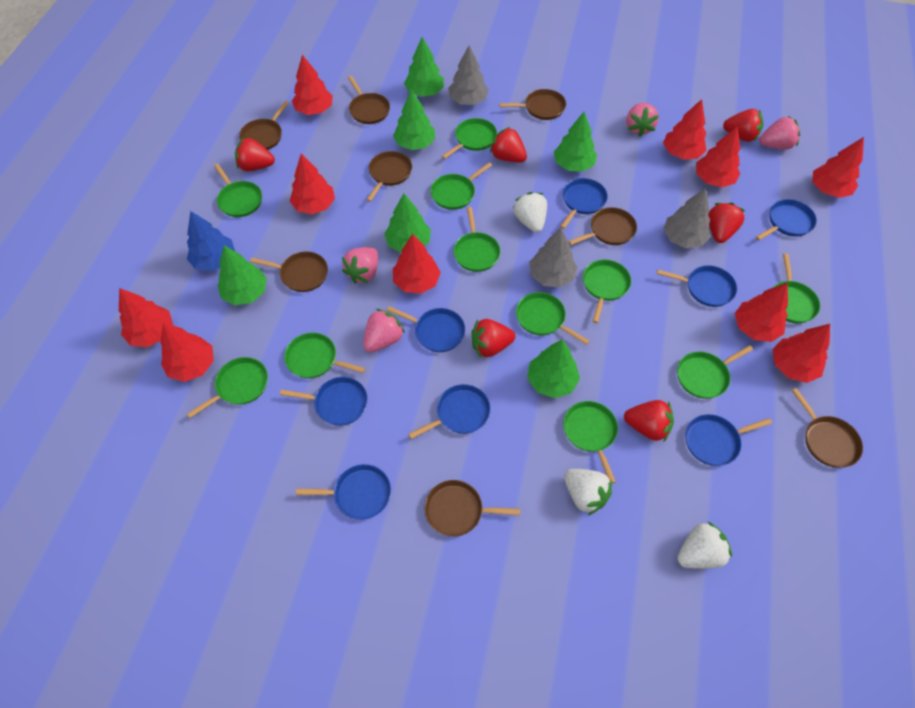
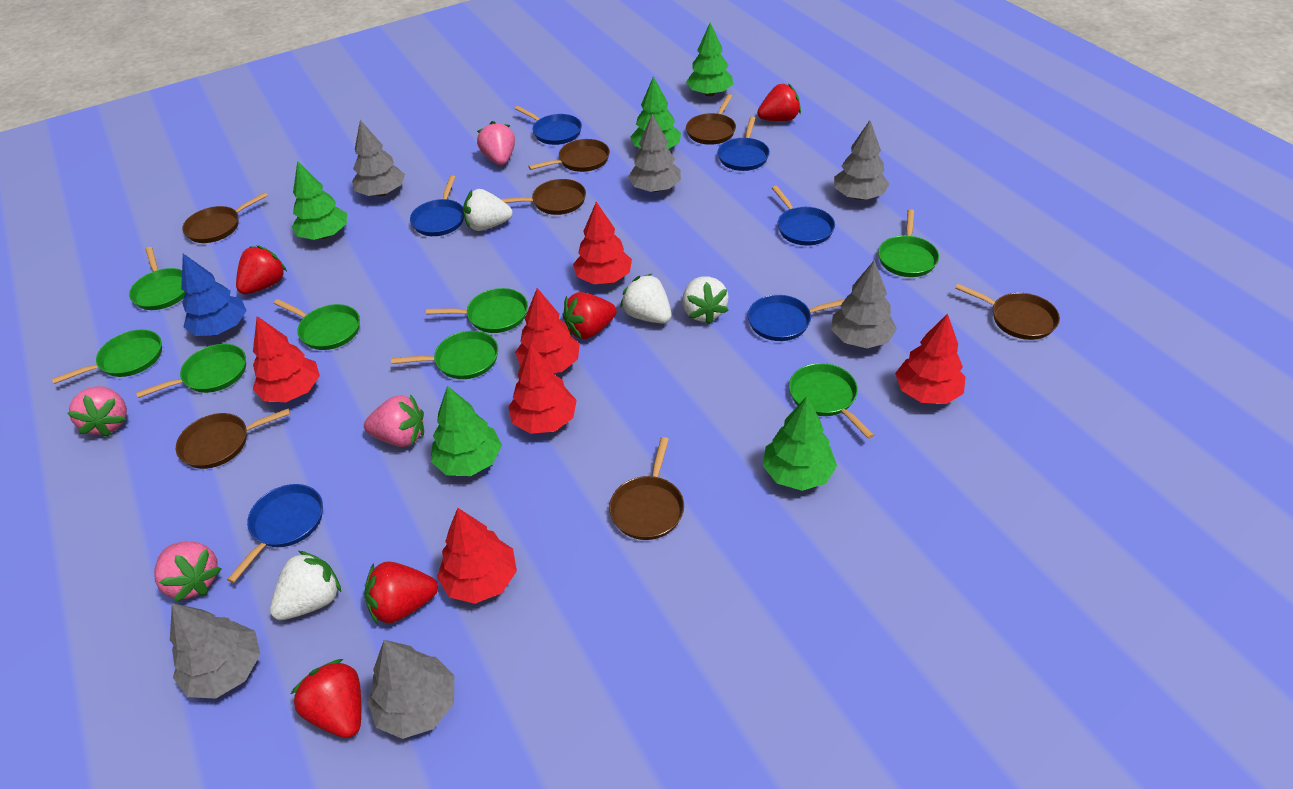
blue pan: [280,377,368,426] [296,464,391,520] [387,306,465,352] [408,384,491,439] [560,178,608,229] [657,265,737,307] [685,414,772,466] [756,199,817,240] = 8 -> [227,484,323,583] [410,175,464,236] [515,106,582,145] [717,117,770,171] [748,295,845,341] [772,186,835,246] = 6
brown pan: [239,101,289,150] [250,251,328,292] [348,76,390,124] [366,151,412,202] [425,480,520,537] [499,89,566,120] [568,207,637,245] [792,388,863,468] = 8 -> [176,408,290,469] [182,192,268,243] [501,179,586,215] [528,139,610,172] [609,437,684,540] [686,94,736,145] [955,284,1060,340] = 7
green pan: [187,357,268,418] [214,164,262,217] [284,333,365,378] [430,162,492,210] [442,118,497,159] [453,207,501,272] [516,292,590,345] [563,401,618,484] [583,260,631,323] [677,345,753,399] [773,254,820,323] = 11 -> [52,330,162,384] [129,247,185,310] [136,344,246,398] [274,299,360,350] [391,331,498,379] [426,288,528,333] [789,363,874,439] [878,209,939,277] = 8
green tree: [218,245,267,305] [384,193,431,253] [393,89,435,150] [404,37,444,97] [527,339,580,398] [554,112,597,172] = 6 -> [292,161,347,240] [431,386,502,476] [630,76,681,149] [686,22,733,97] [763,396,837,491] = 5
grey tree: [448,46,489,105] [529,228,577,288] [663,188,711,248] = 3 -> [170,603,260,699] [352,120,405,196] [367,640,454,739] [628,114,681,192] [831,260,897,348] [834,120,889,200] = 6
red strawberry: [235,138,275,171] [471,319,515,357] [490,127,527,163] [624,400,674,441] [708,202,745,243] [723,109,764,142] = 6 -> [236,245,287,294] [291,659,361,738] [364,562,438,625] [562,292,617,339] [757,83,801,121] = 5
red tree: [119,288,173,347] [160,323,214,382] [290,154,335,214] [292,55,333,115] [393,234,441,294] [663,99,706,160] [696,126,740,187] [735,283,788,342] [773,324,830,383] [812,137,864,198] = 10 -> [253,316,320,402] [437,508,517,604] [508,344,577,434] [515,288,580,373] [573,202,632,284] [895,313,965,404] = 6
white strawberry: [513,192,547,233] [564,469,612,515] [677,522,732,569] = 3 -> [270,551,341,620] [463,189,513,231] [620,274,672,324] [682,276,729,325] = 4

